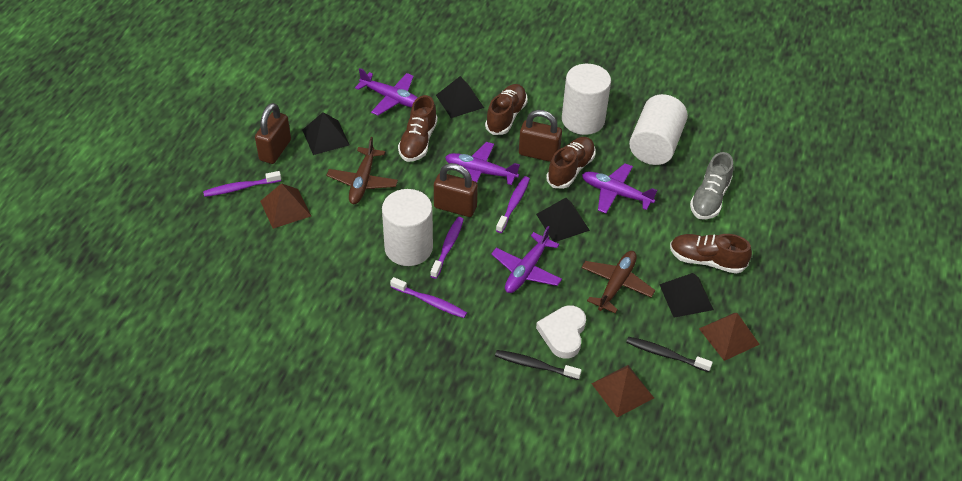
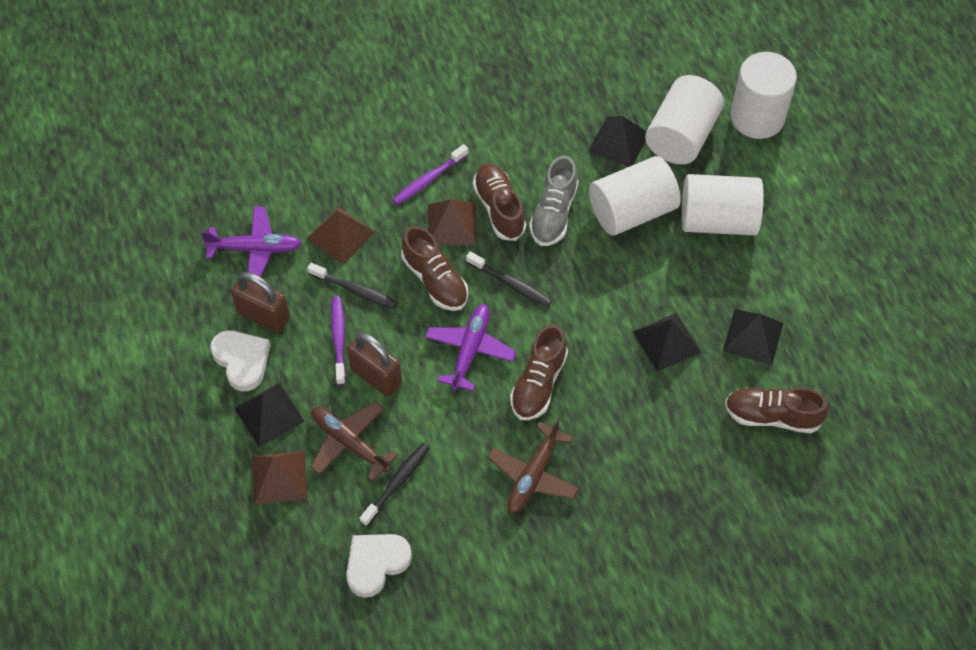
black toothbrush: [495,350,582,380] [626,337,713,372] = 2 -> [307,263,398,309] [360,443,429,527] [466,252,552,307] = 3
brown padlock: [255,103,291,164] [434,163,478,217] [519,110,562,162] = 3 -> [231,272,290,333] [347,332,402,397] = 2
purple plane: [355,68,418,116] [445,142,520,185] [491,226,562,293] [582,163,657,213] = 4 -> [201,207,302,277] [425,304,516,391] = 2
purple toothbrush: [203,171,281,197] [390,277,467,318] [430,217,464,279] [496,176,530,233] = 4 -> [331,296,346,385] [393,144,469,205] = 2
white cylinder: [382,189,433,266] [562,64,611,135] [629,94,688,165] = 3 -> [589,156,681,235] [645,75,724,165] [682,174,764,236] [730,52,797,139] = 4
white heart: [536,305,586,359] = 1 -> [210,330,271,391] [346,534,412,598] = 2

